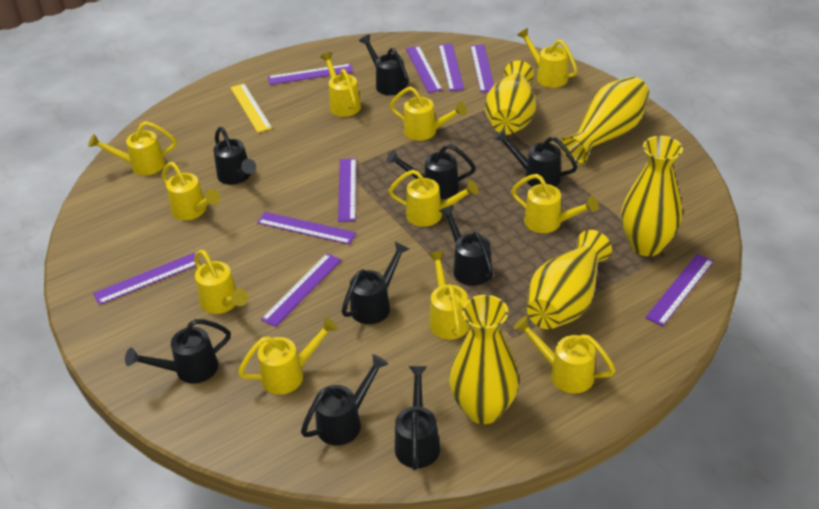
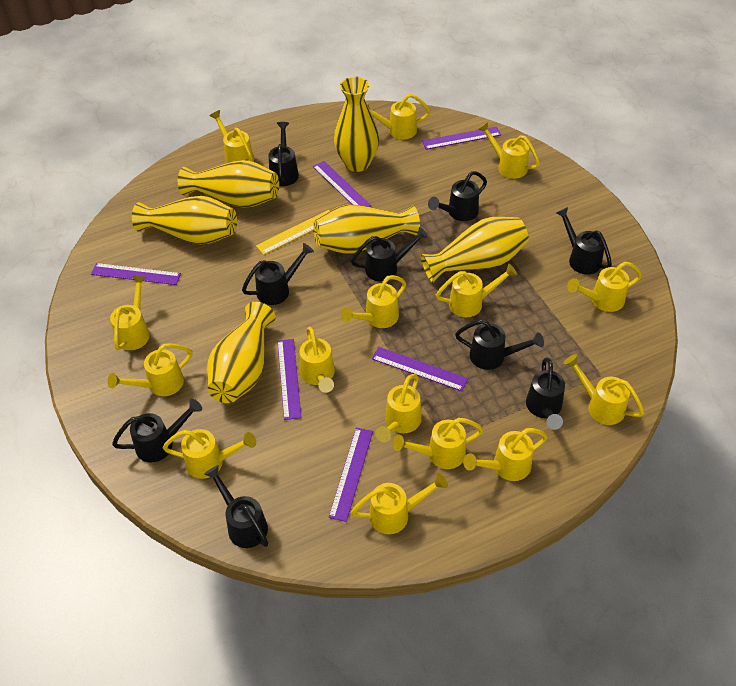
purple ruler: [93,253,201,305] [257,212,356,244] [261,253,341,327] [268,64,353,85] [338,158,356,222] [406,46,442,93] [438,44,464,91] [470,44,494,92] [645,254,714,326] = 9 -> [91,263,181,285] [277,339,302,420] [313,161,371,207] [329,428,373,522] [372,347,468,391] [422,126,501,150] = 6
yellow vase: [449,295,519,424] [485,60,536,135] [527,230,612,329] [561,77,649,164] [621,136,683,256] = 5 -> [132,196,237,244] [178,160,279,208] [207,302,276,403] [313,204,420,254] [334,76,379,172] [421,217,529,283] = 6
yellow watering can: [88,121,176,175] [161,162,220,220] [194,250,248,314] [238,317,338,395] [320,52,361,117] [389,170,479,227] [390,86,467,141] [428,251,470,340] [511,174,599,233] [513,316,616,394] [517,28,578,88] = 11 -> [108,343,193,396] [110,275,150,350] [163,429,256,479] [209,110,254,163] [299,327,335,393] [341,275,406,328] [351,473,448,534] [366,94,431,140] [375,374,422,442] [392,418,483,469] [436,264,517,317] [463,428,548,481] [478,122,540,179] [564,354,644,425] [567,262,642,312] = 15

